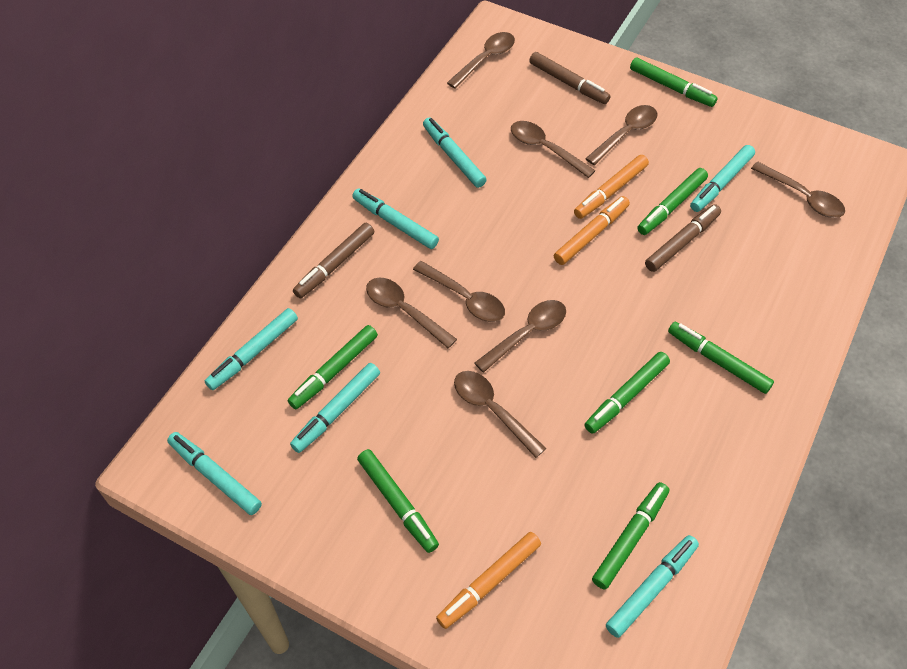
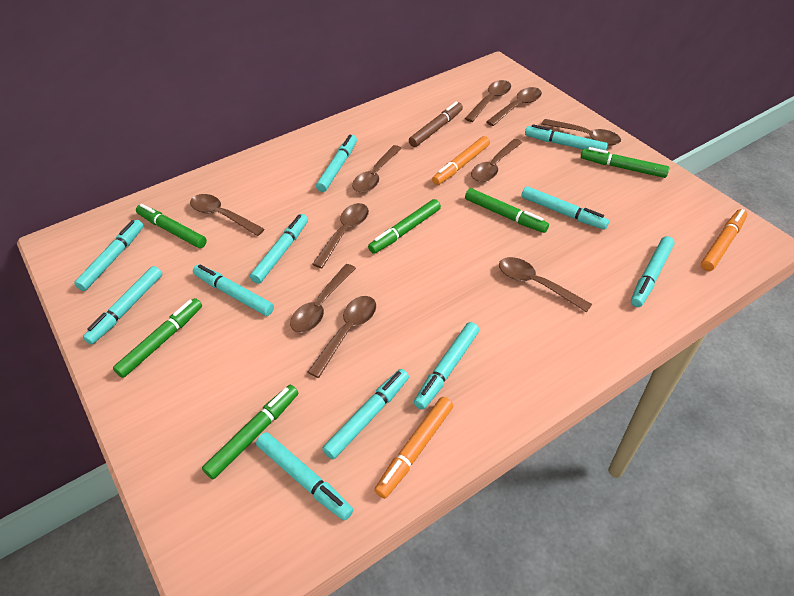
brown marker: [293,223,374,299] [529,52,611,104] [645,204,721,272] = 3 -> [409,101,463,147] = 1
brown spoon: [366,278,457,348] [413,261,505,322] [447,32,515,89] [454,371,546,458] [474,300,566,373] [511,121,596,178] [585,105,658,165] [751,161,845,218] = 8 -> [190,194,264,236] [290,264,356,333] [308,296,376,378] [312,203,369,268] [352,145,402,193] [465,80,511,122] [471,139,522,182] [486,87,542,126] [499,257,592,312] [541,119,621,146] = 10
green marker: [288,325,378,409] [357,449,439,553] [584,352,670,434] [592,482,669,590] [630,58,718,107] [637,168,708,235] [668,322,774,394] = 7 -> [113,298,202,378] [136,204,207,248] [202,385,298,479] [368,199,441,254] [465,188,549,233] [581,147,669,178] = 6
turquoise marker: [167,432,262,515] [205,308,298,390] [290,363,380,453] [352,188,439,249] [423,117,487,188] [606,535,699,638] [690,145,755,212] = 7 -> [74,220,144,291] [83,266,162,345] [193,264,274,316] [250,214,308,284] [256,432,353,521] [316,135,357,192] [322,369,409,459] [414,322,479,410] [522,186,609,230] [525,124,608,150] [631,236,675,307] = 11

